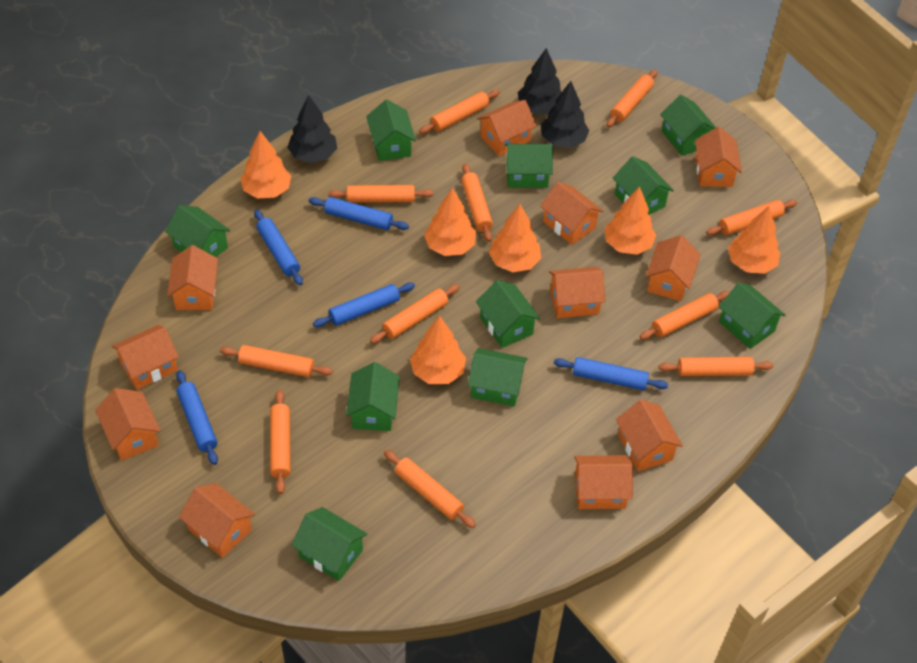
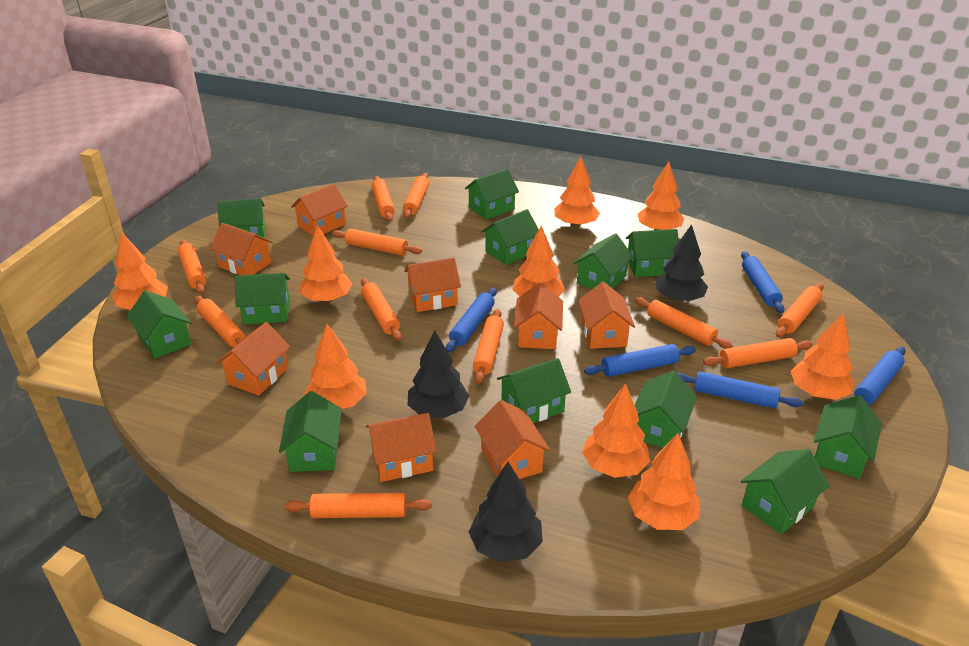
green house: [165,205,230,257] [291,507,367,581] [346,362,400,431] [366,100,416,161] [468,348,528,407] [476,280,540,348] [505,144,553,188] [613,156,674,214] [660,95,716,156] [719,282,785,349] = 10 -> [126,290,192,359] [217,198,266,238] [235,273,290,324] [279,391,342,472] [465,169,519,220] [481,209,539,265] [497,358,571,423] [573,233,633,289] [626,229,679,277] [635,371,697,448] [741,449,829,534] [814,395,882,479] = 12
orange house: [95,388,161,461] [112,325,179,390] [167,245,218,310] [179,483,255,558] [477,100,537,156] [540,182,603,245] [549,267,606,318] [574,455,633,509] [616,399,683,471] [646,235,701,301] [695,127,742,187] = 11 -> [210,223,272,275] [216,322,290,396] [291,184,348,235] [366,413,437,482] [404,257,461,312] [475,400,550,479] [514,282,563,349] [578,282,635,349] = 8
orange tree: [240,131,291,199] [410,315,466,384] [424,188,476,256] [489,204,541,272] [605,186,656,255] [728,206,780,274] = 6 -> [112,233,168,310] [300,225,353,303] [304,324,367,409] [512,225,565,297] [554,156,600,227] [582,384,650,478] [628,433,700,530] [637,162,684,230] [791,313,854,400] = 9

